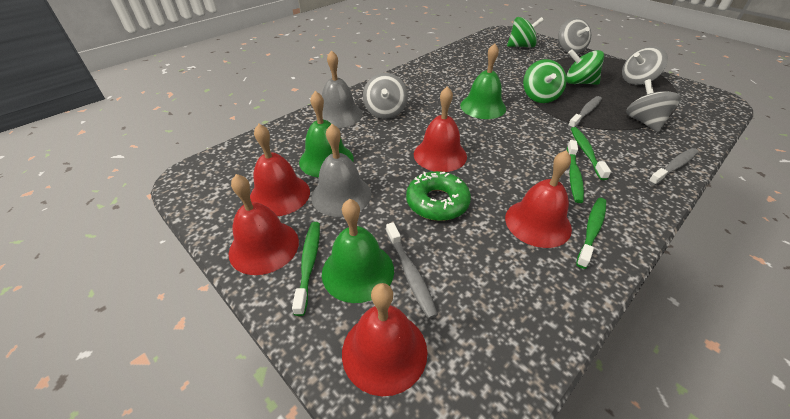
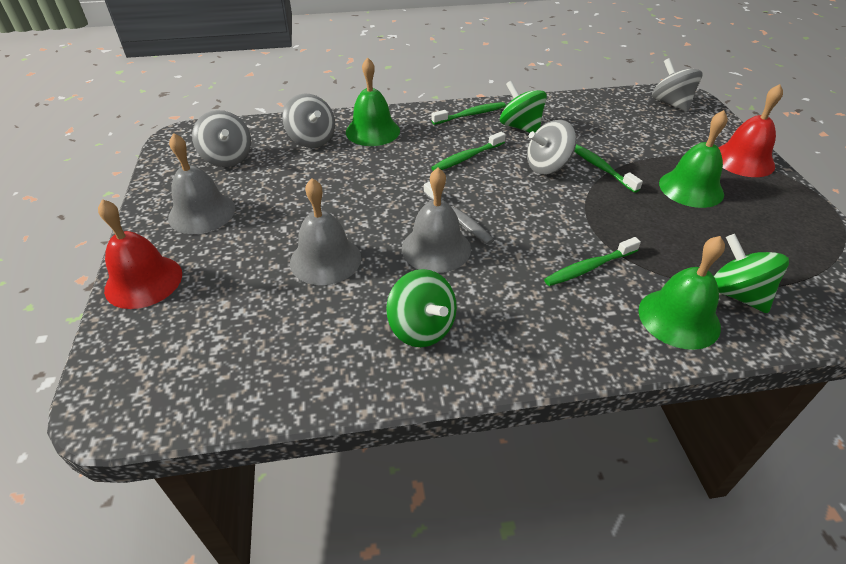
green donut: [406,171,471,221] = 1 -> none = 0
grey bell: [311,124,371,217] [316,50,363,128] = 2 -> [168,133,235,234] [290,178,361,285] [402,167,471,273] = 3
grey toothbrush: [386,222,438,319] [568,96,602,129] [648,148,698,186] = 3 -> [424,182,494,245] = 1
red bell: [229,174,299,275] [250,124,310,216] [342,283,427,396] [414,86,467,172] [505,150,572,248] = 5 -> [98,199,182,309] [718,84,783,177] = 2

